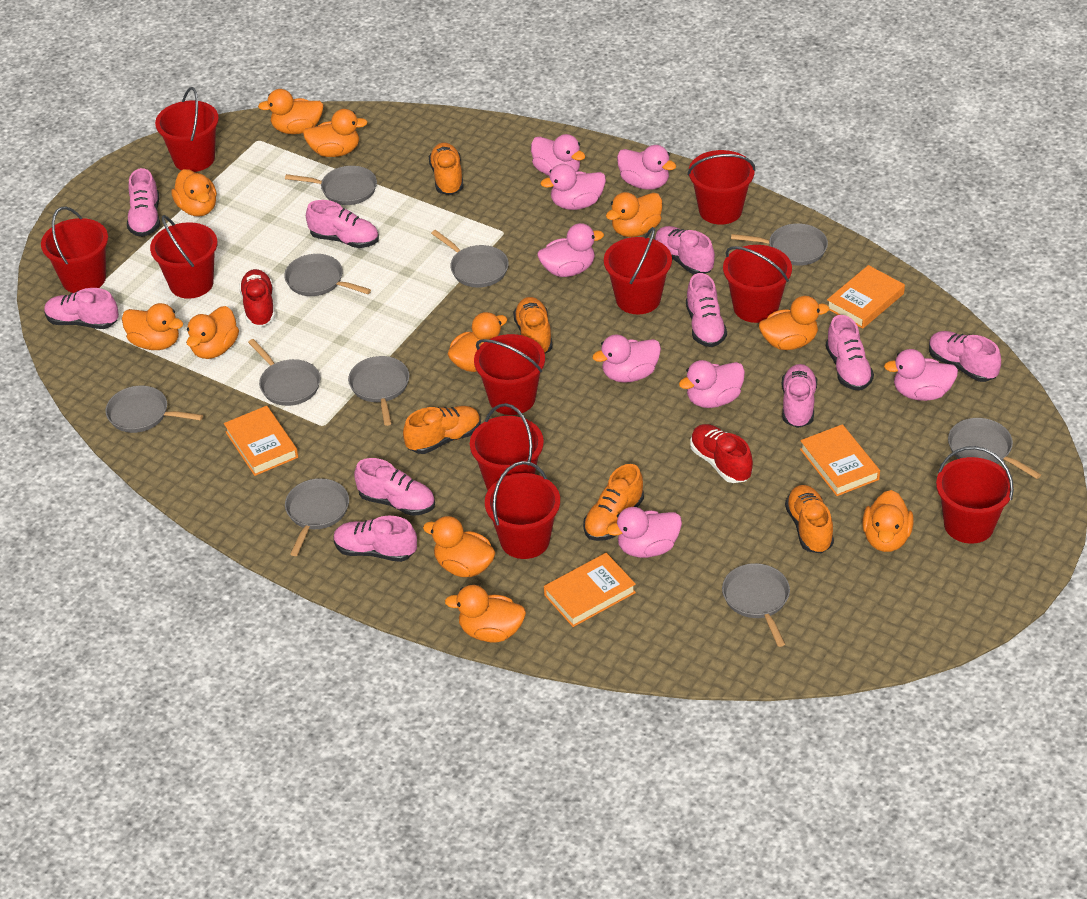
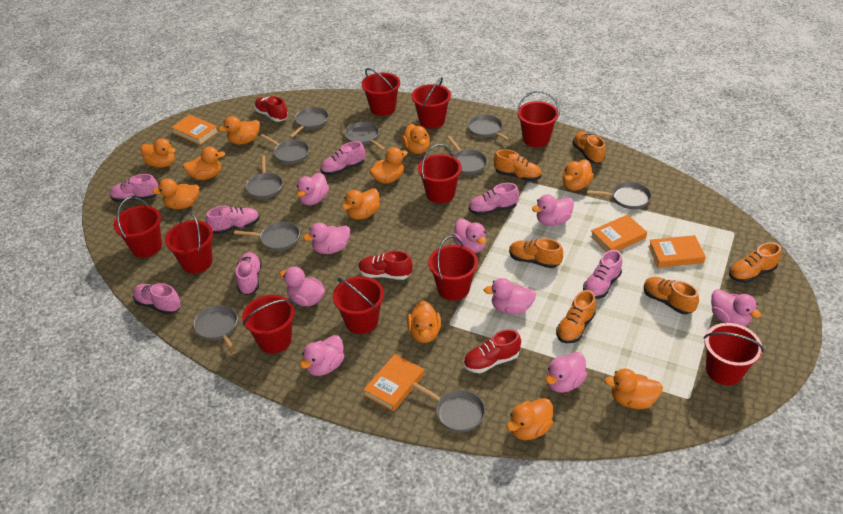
orange shoe: [403,406,481,454] [429,143,464,195] [513,297,553,354] [583,464,644,541] [785,485,834,553] = 5 -> [494,149,541,181] [509,238,563,268] [556,290,596,343] [573,132,606,164] [644,277,699,314] [729,242,781,283] = 6
pink duck: [531,134,585,176] [537,223,604,277] [541,164,606,210] [592,335,661,383] [607,507,682,558] [617,145,676,190] [679,360,745,408] [884,349,958,401] = 8 -> [279,267,325,306] [297,173,329,205] [300,335,344,376] [303,223,350,254] [452,219,486,253] [484,278,536,315] [532,194,574,226] [545,352,587,393] [711,289,761,326] = 9
pink shoe: [44,288,119,329] [127,168,160,237] [306,200,379,248] [334,516,417,562] [354,458,435,516] [654,226,715,274] [686,273,727,347] [782,364,817,428] [826,315,874,391] [929,331,1001,382] = 10 -> [109,174,158,202] [133,283,181,315] [206,206,260,234] [236,252,262,295] [320,141,365,175] [469,183,519,216] [583,250,622,299] = 7
red shoe: [239,269,275,327] [690,424,753,483] = 2 -> [255,96,288,122] [358,251,413,280] [464,329,521,373] = 3

